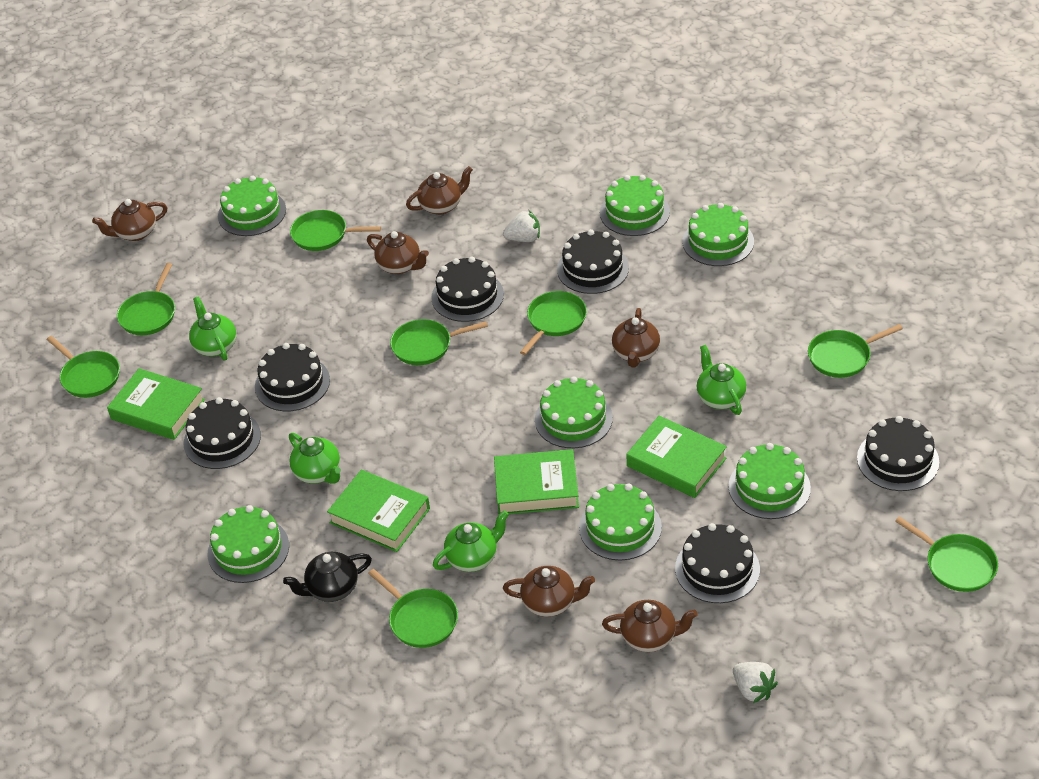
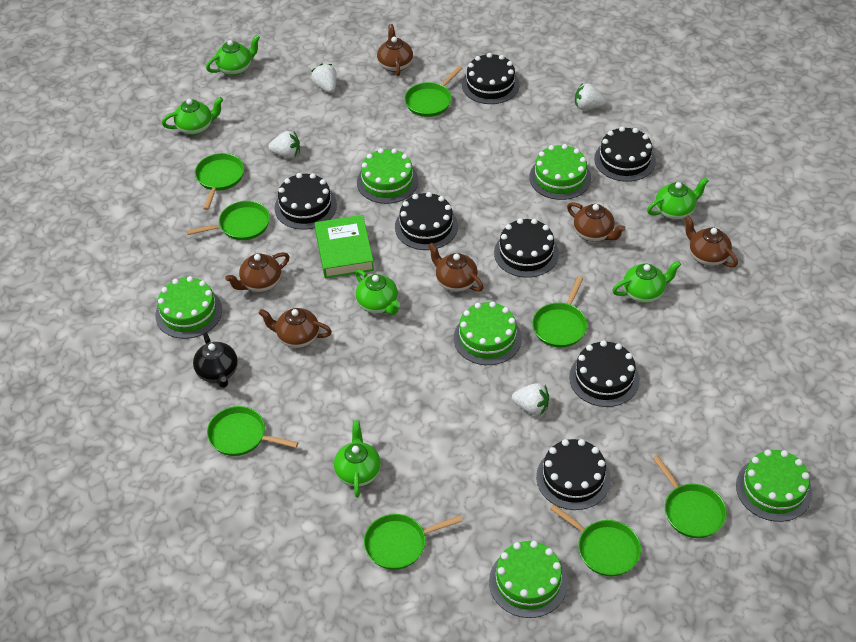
black cake: [184,397,261,469] [255,343,330,411] [431,257,504,322] [557,229,629,294] [675,523,760,603] [857,416,939,491] = 6 -> [274,173,337,230] [395,192,458,250] [462,53,520,104] [494,218,559,278] [536,439,611,510] [569,340,640,407] [594,126,656,182] = 7
green book: [107,368,205,440] [327,469,430,552] [494,449,579,514] [626,416,727,498] = 4 -> [315,215,374,278] = 1
green cake: [207,505,289,583] [218,175,286,236] [535,376,613,448] [579,483,662,560] [600,175,670,236] [682,203,754,266] [729,443,811,519] = 7 -> [155,276,222,339] [357,148,418,204] [454,301,522,365] [489,541,568,618] [529,144,591,200] [736,449,812,522] = 6
green teapot: [189,297,237,361] [289,433,341,484] [433,510,509,572] [697,345,746,415] = 4 -> [162,97,223,135] [206,35,260,76] [334,420,381,497] [355,269,400,315] [612,261,681,303] [647,177,709,220] = 6
white strawberry: [503,210,540,242] [733,662,778,703] = 2 -> [268,131,300,158] [311,64,337,93] [512,383,549,416] [575,83,606,110] = 4

